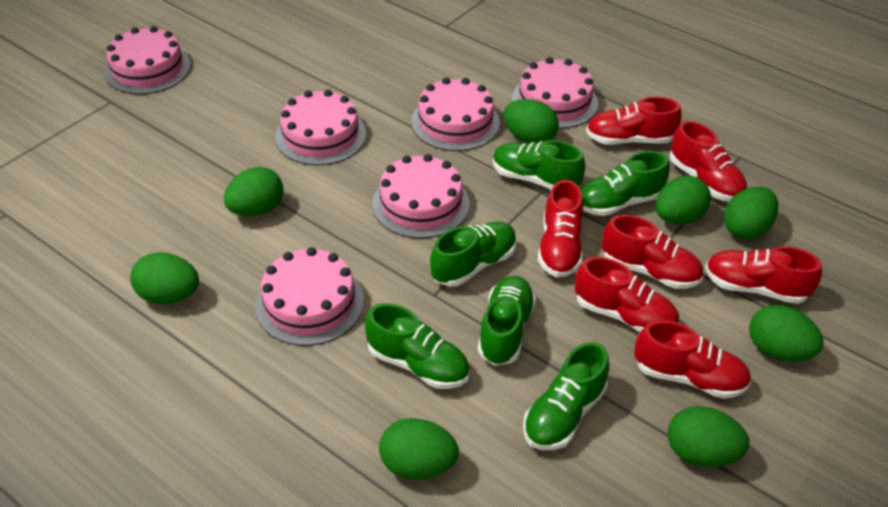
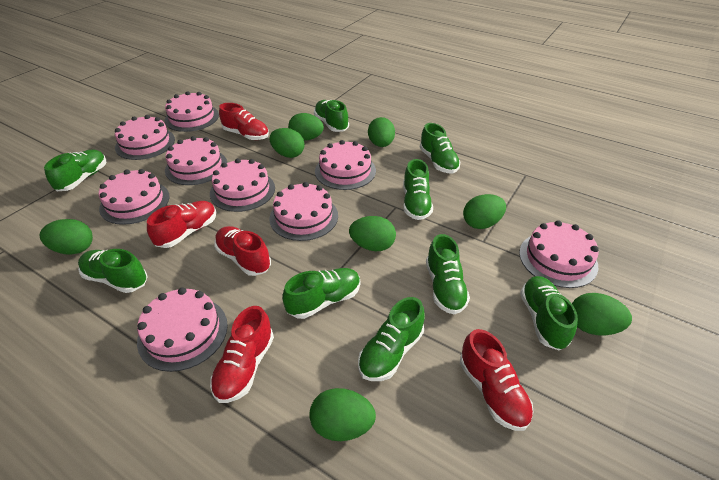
green shoe: [365,303,470,389] [430,221,517,287] [478,276,536,366] [493,140,585,189] [523,342,609,450] [581,151,670,216] = 6 -> [44,150,106,191] [78,249,148,293] [282,268,360,319] [314,100,349,132] [358,297,425,381] [403,159,433,220] [420,123,461,173] [426,234,470,314] [520,276,578,350] = 9
pink cake: [104,26,191,94] [255,247,364,346] [275,89,366,165] [372,154,470,238] [411,78,500,151] [512,57,598,129] = 6 -> [99,169,170,225] [115,115,175,160] [137,287,228,372] [165,91,219,132] [165,136,227,185] [210,158,275,212] [269,182,338,241] [315,140,376,190] [519,220,599,288] = 9
red shoe: [538,180,583,278] [575,257,679,332] [586,97,682,145] [602,214,703,289] [634,320,751,399] [670,121,747,201] [705,246,822,304] = 7 -> [147,201,216,248] [210,306,274,403] [214,226,271,276] [219,103,269,140] [460,329,534,431] = 5

